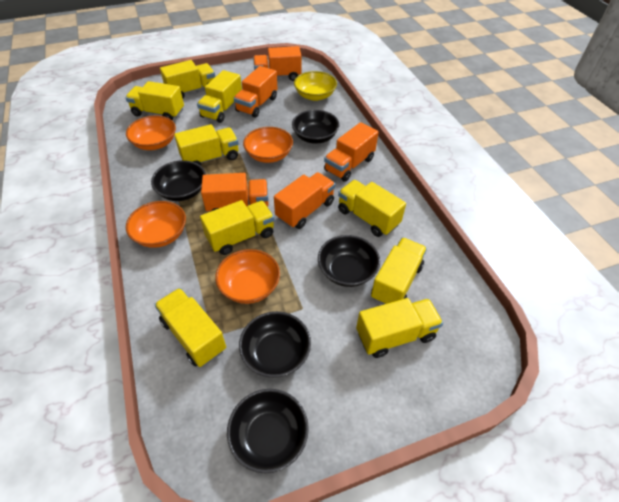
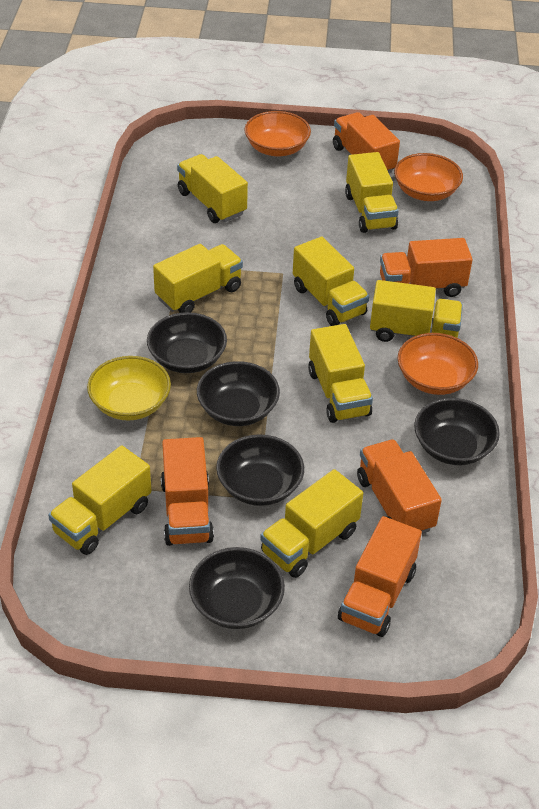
orange bowl: [126,116,176,150] [126,201,186,248] [215,249,280,304] [243,127,293,163] = 4 -> [244,111,311,156] [394,153,463,201] [397,333,478,395] = 3
yellow truck: [125,81,184,120] [154,288,226,367] [160,60,215,98] [174,124,239,166] [197,70,242,123] [200,200,274,255] [338,180,406,237] [356,298,443,358] [371,238,427,305] = 9 -> [48,445,151,555] [153,244,243,313] [177,154,248,223] [260,469,363,578] [293,237,369,326] [308,324,373,423] [345,152,399,233] [370,280,463,342] = 8

